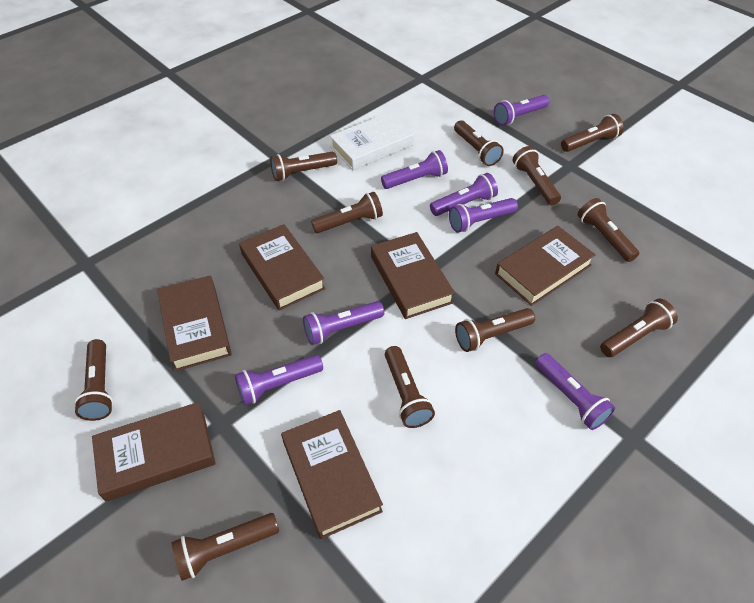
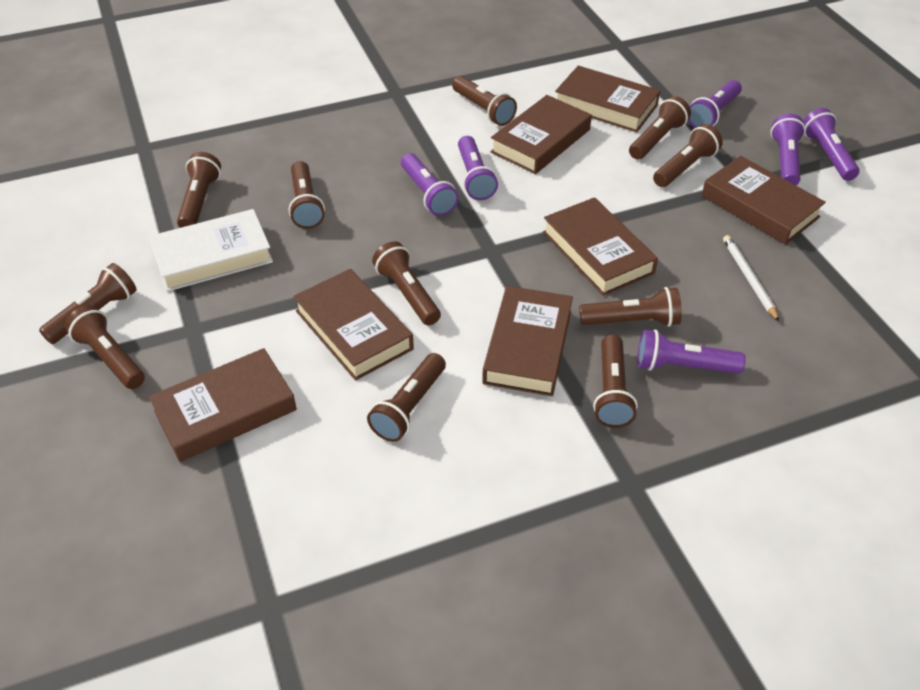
brown book: [92,402,216,502] [157,276,232,371] [239,224,325,310] [281,410,383,539] [371,232,455,319] [495,226,596,306] = 6 -> [149,348,297,462] [293,269,414,381] [482,286,573,396] [490,95,592,174] [543,197,658,296] [555,65,660,132] [702,156,826,245] = 7
purple flashlight: [235,355,323,405] [303,301,384,345] [381,150,448,189] [430,173,498,216] [449,198,518,233] [494,95,549,126] [535,353,615,430] = 7 -> [401,153,459,216] [458,136,498,200] [637,329,746,374] [688,80,742,128] [770,114,805,185] [803,108,860,181] = 6
white pencil: none = 0 -> [723,235,779,321] = 1

